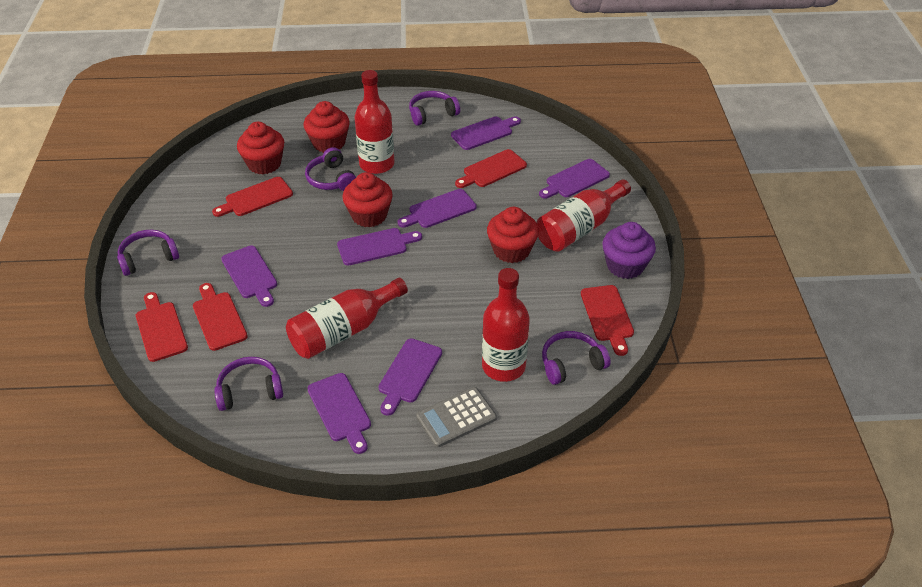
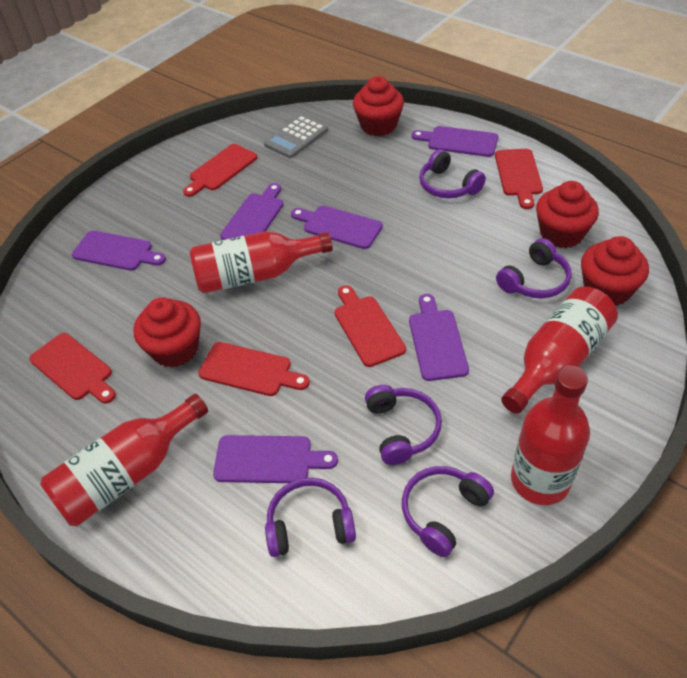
purple cupcake: [602,222,656,279] = 1 -> none = 0
purple cutting board: [221,246,277,307] [307,373,371,454] [337,228,422,265] [378,338,442,416] [397,189,477,228] [451,116,521,150] [539,159,610,199] = 7 -> [72,231,166,271] [213,435,338,483] [220,183,283,240] [291,206,383,249] [409,294,469,381] [412,126,498,157] = 6

